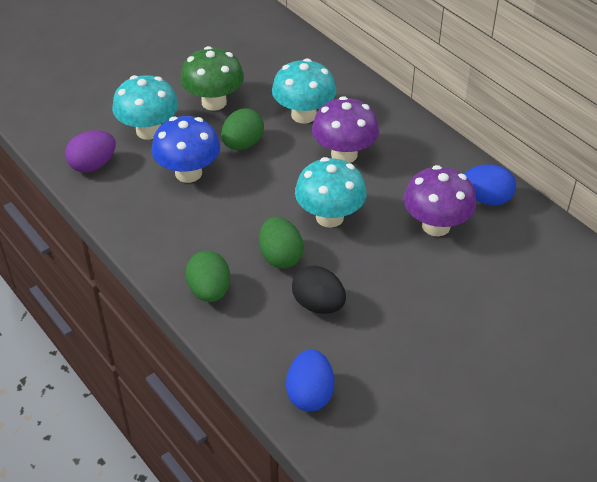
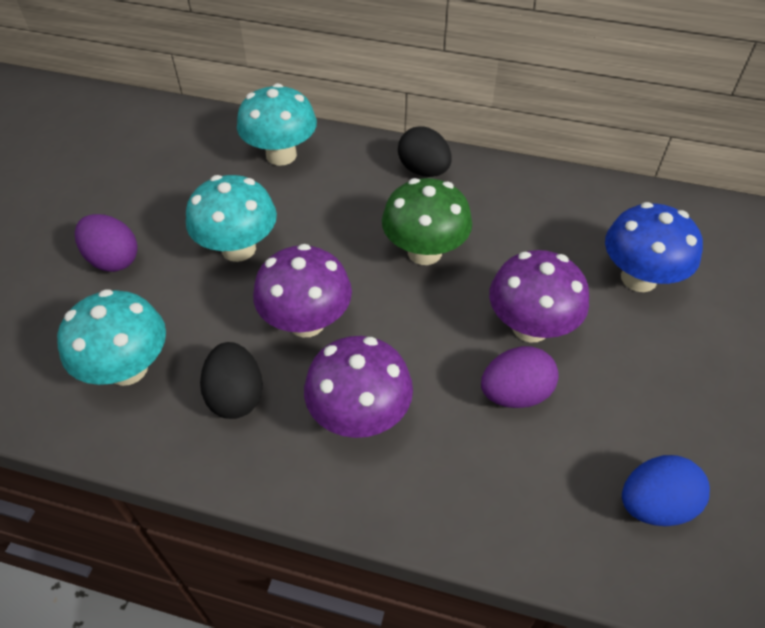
black egg: [292,266,346,314] = 1 -> [200,342,263,419] [398,126,451,177] = 2
blue egg: [286,350,335,411] [464,165,516,206] = 2 -> [622,455,710,526] = 1
green egg: [185,251,230,302] [221,108,264,150] [259,217,304,269] = 3 -> none = 0
purple egg: [65,130,116,172] = 1 -> [75,214,138,272] [481,346,559,408] = 2
purple mushroom: [312,96,379,163] [404,165,476,236] = 2 -> [253,244,352,337] [304,336,413,438] [489,250,589,342] = 3

